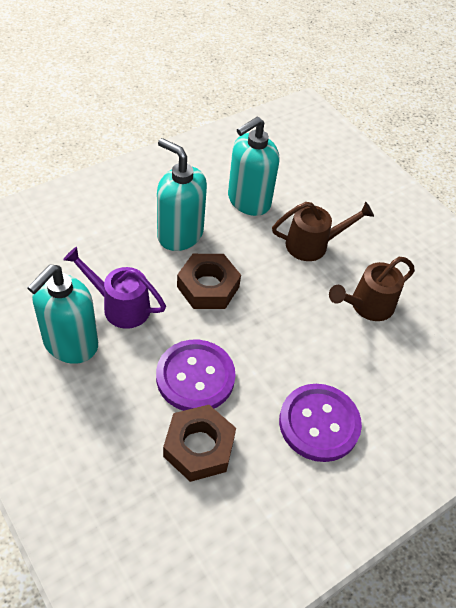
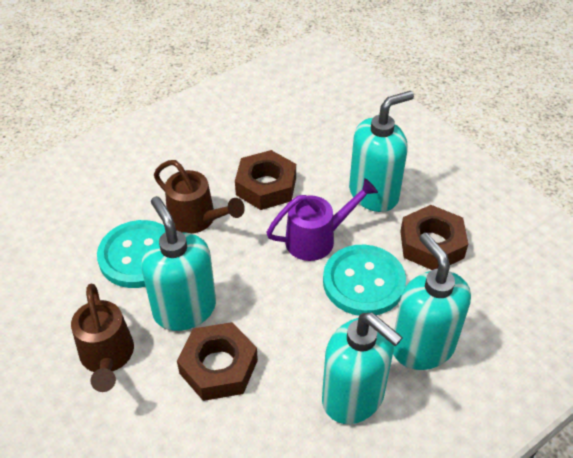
brown nut: [163,405,236,482] [177,254,241,309] = 2 -> [177,322,258,401] [235,150,296,210] [400,205,468,270] = 3
purple button: [156,340,236,411] [279,384,362,462] = 2 -> none = 0
turquoise button: none = 0 -> [97,220,165,288] [323,245,406,316] = 2
turquoise soap dispenser: [27,265,98,364] [157,138,207,251] [228,117,280,216] = 3 -> [141,196,216,331] [322,313,403,424] [349,91,414,212] [393,233,471,370] = 4

